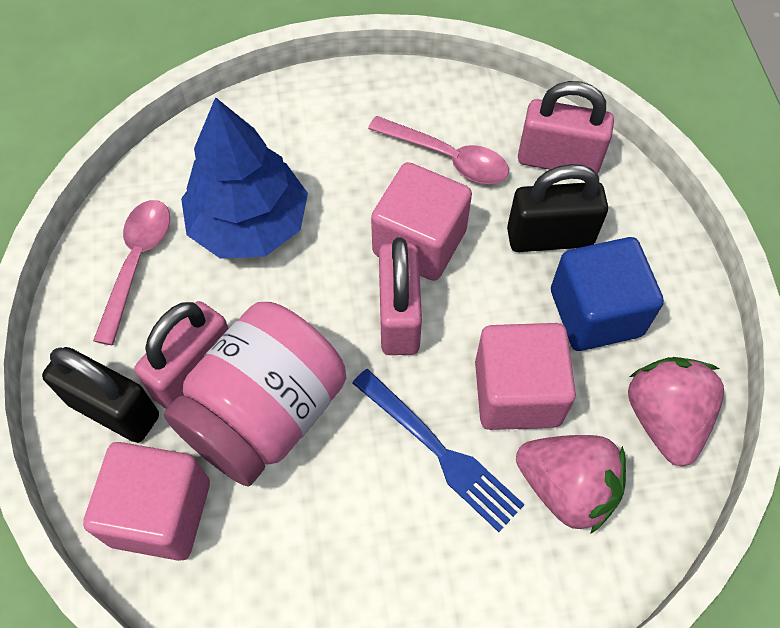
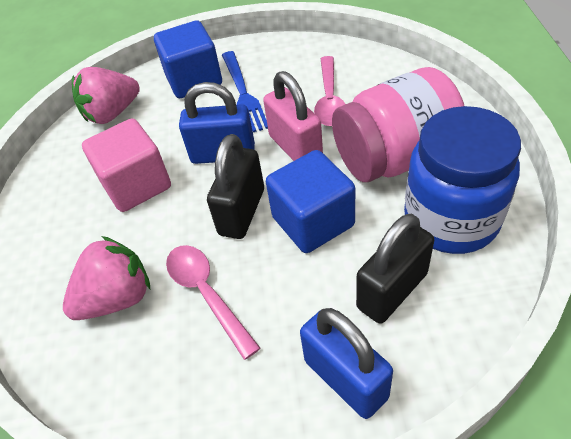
blue cube: [551,237,664,351] = 1 -> [154,20,222,98] [266,150,355,253] = 2
blue jar: none = 0 -> [404,106,521,254] = 1
blue padlock: none = 0 -> [179,82,255,164] [300,308,393,419] = 2
blue tree: [181,97,308,259] = 1 -> none = 0
pink cube: [83,442,210,561] [371,162,472,281] [475,323,576,430] = 3 -> [82,118,171,212] = 1
pink padlock: [134,301,229,409] [379,237,422,355] [518,81,614,174] = 3 -> [263,71,323,161] = 1

